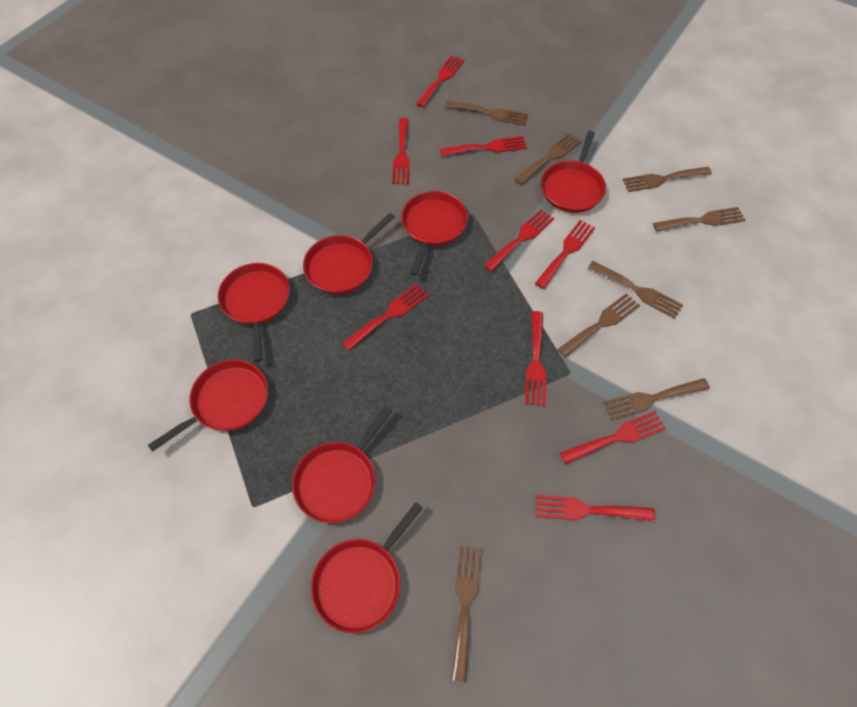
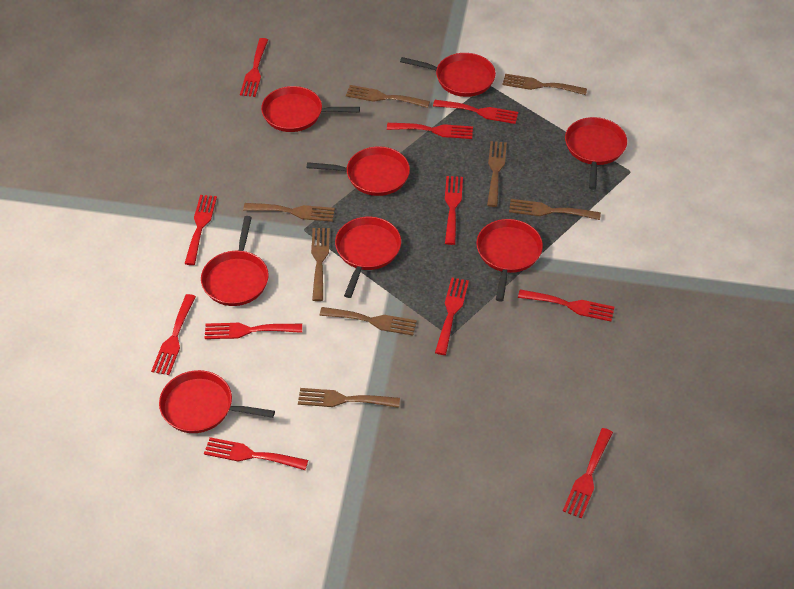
red fork: [342,284,429,351] [392,118,410,184] [416,55,465,107] [440,136,527,156] [484,209,554,272] [525,311,546,406] [535,220,595,289] [535,495,655,522] [560,411,666,464] = 9 -> [151,294,196,375] [184,195,217,265] [204,437,308,470] [205,323,302,339] [240,38,268,97] [387,123,473,139] [433,100,518,124] [435,278,469,355] [445,176,463,245] [518,289,614,321] [563,428,613,519] = 11
red pan: [148,359,268,452] [218,263,290,362] [292,406,393,523] [303,213,395,294] [311,502,423,634] [401,191,468,276] [541,131,606,213] = 7 -> [159,370,275,433] [201,216,269,306] [261,86,360,132] [307,146,410,196] [335,217,401,298] [400,53,496,97] [476,219,543,302] [565,117,627,190] = 8

